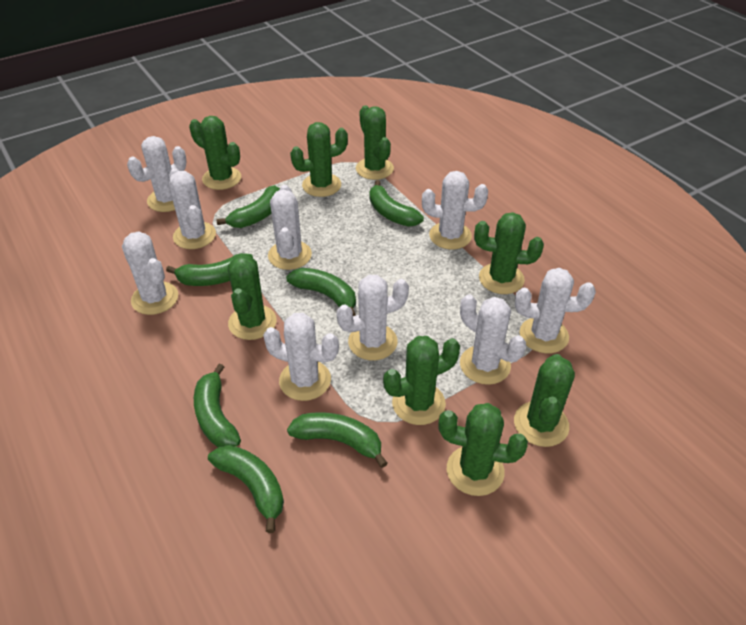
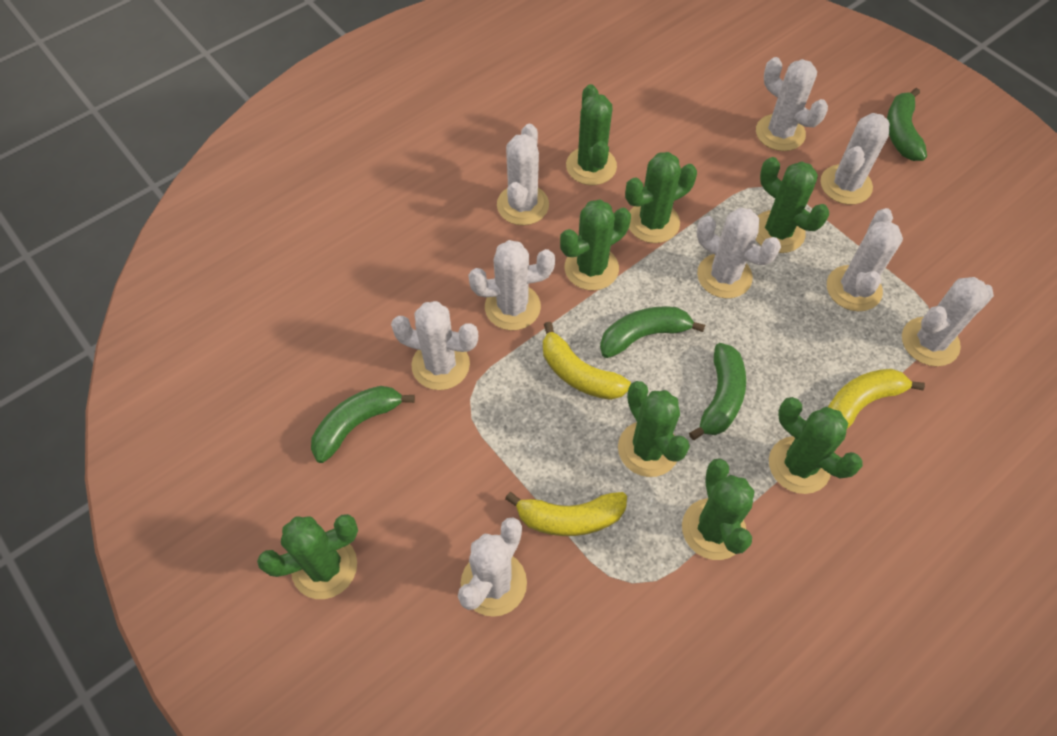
green banana: [166,253,253,286] [194,364,241,447] [208,445,284,533] [217,185,280,228] [286,268,356,316] [287,412,388,468] [369,180,424,227] = 7 -> [311,386,415,463] [600,306,705,358] [689,343,746,440] [887,88,927,161] = 4
yellow banana: none = 0 -> [505,492,627,536] [543,322,631,400] [828,369,925,429] = 3

